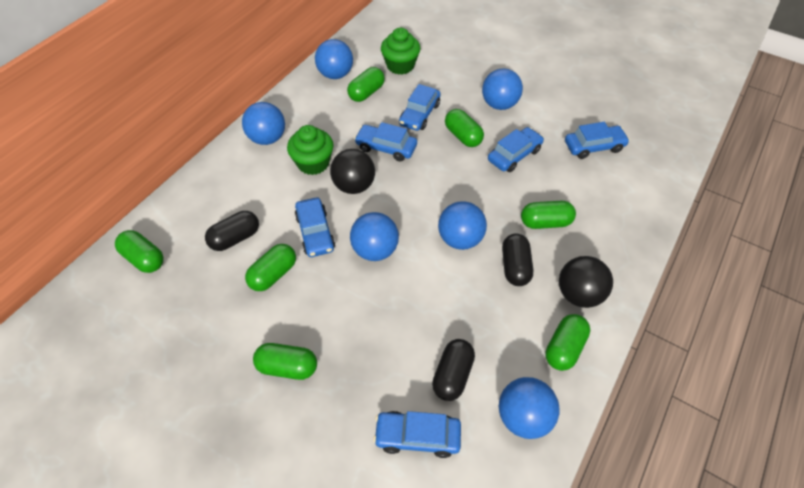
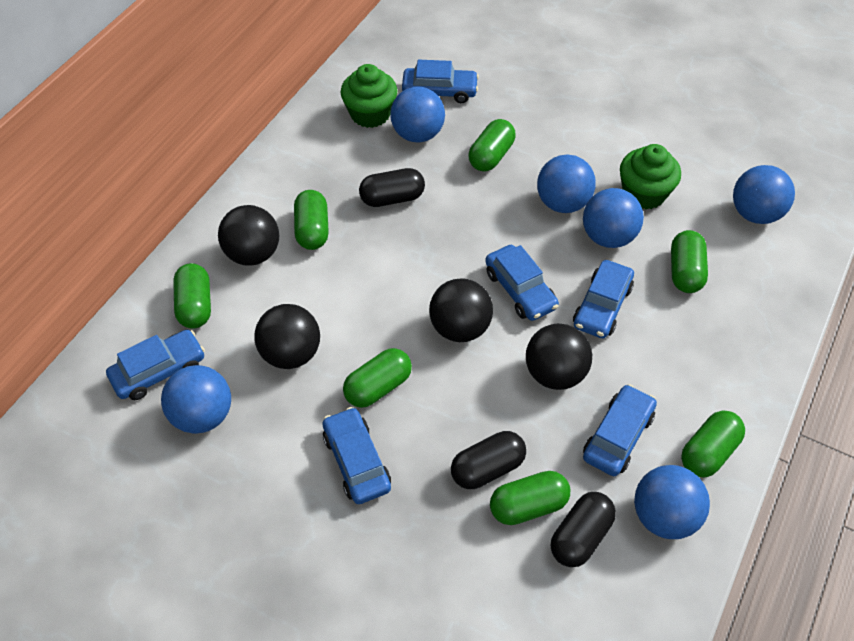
black ball: [330,149,375,194] [559,256,613,308] = 2 -> [218,205,279,266] [255,304,320,369] [429,278,493,342] [526,324,592,390] = 4

